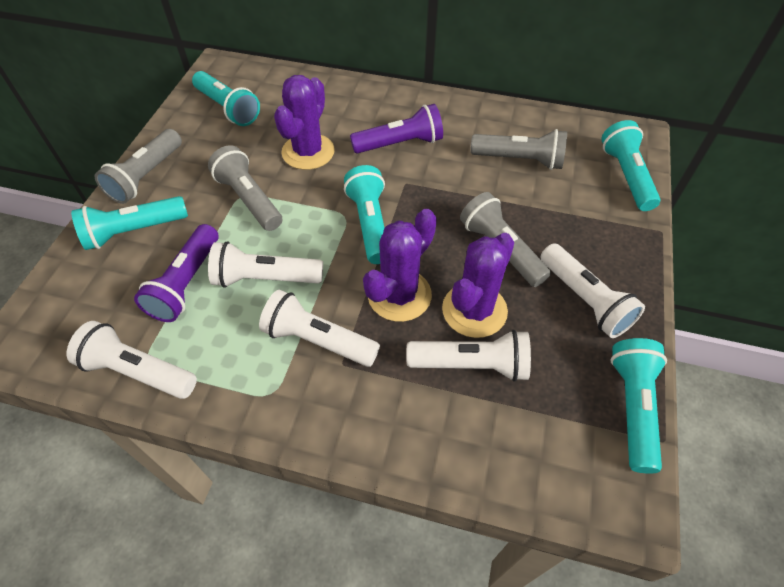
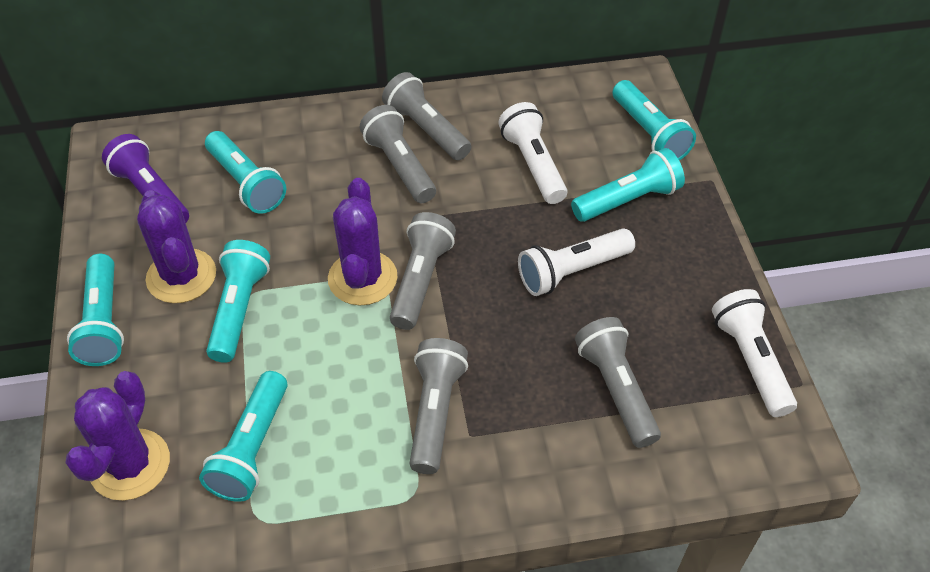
grey flashlight: [95,129,182,204] [208,145,282,231] [460,192,551,287] [470,129,567,170] = 4 -> [360,105,436,203] [382,72,471,160] [390,212,456,330] [409,338,468,474] [575,317,661,448] = 5
purple flashlight: [134,224,218,322] [350,104,443,154] = 2 -> [102,134,189,223] = 1
turquoise flashlight: [71,196,188,250] [192,71,260,126] [344,165,385,264] [601,120,661,211] [611,338,667,474] = 5 -> [67,254,124,366] [199,371,287,502] [205,131,286,214] [206,240,270,363] [571,148,685,222] [613,80,696,160] = 6
white flashlight: [67,321,197,399] [208,241,323,288] [259,290,380,367] [406,330,531,382] [540,243,645,338] = 5 -> [498,102,567,204] [518,229,635,296] [712,289,797,417] = 3

